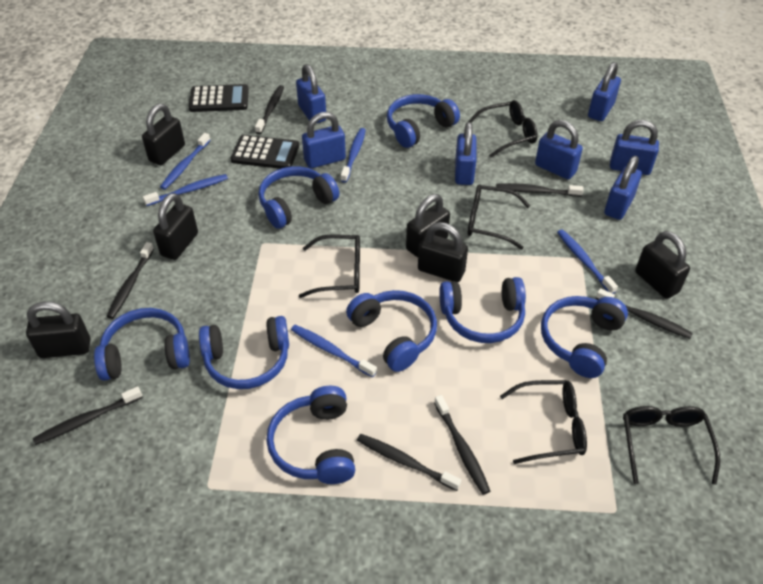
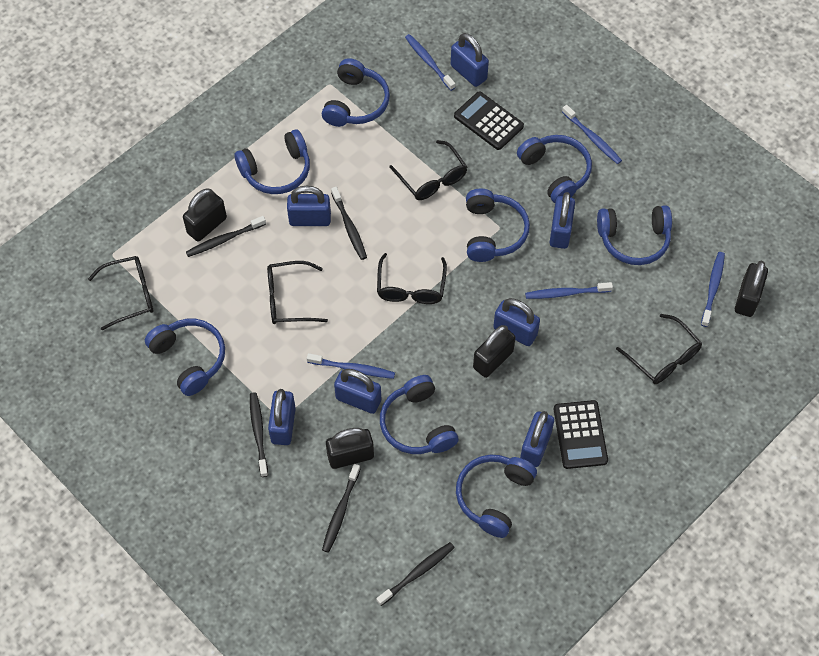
black padlock: [26,302,90,358] [142,104,185,165] [153,193,198,260] [406,194,450,257] [418,222,468,282] [635,231,690,299] = 6 -> [183,189,227,242] [326,428,374,469] [473,325,515,378] [735,261,768,317] = 4
black toothbrush: [33,386,143,445] [106,242,154,319] [255,85,284,134] [357,434,461,491] [434,395,490,495] [496,183,584,197] [596,288,693,339] = 7 -> [186,216,266,257] [250,392,268,477] [322,464,360,553] [331,187,367,260] [376,542,455,606] = 5

